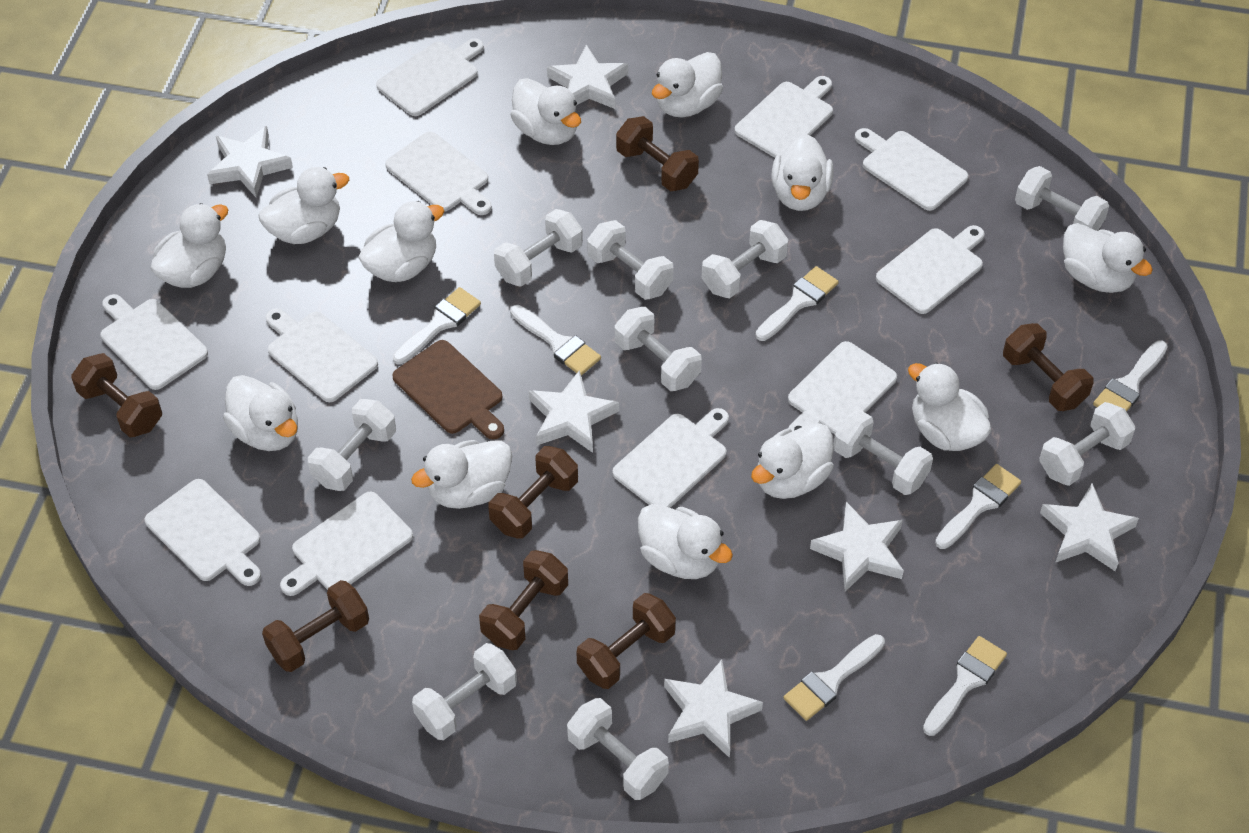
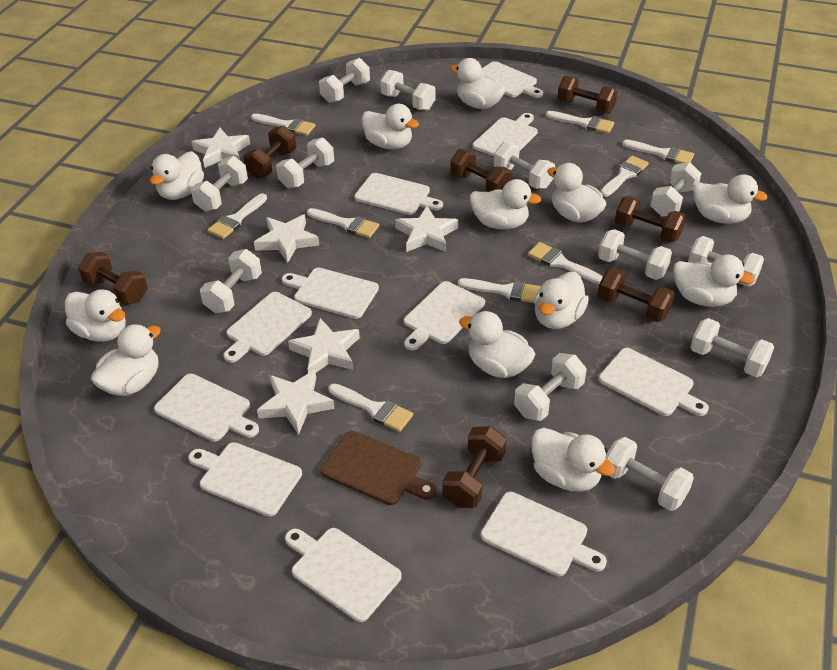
white brush: [393,287,481,364] [510,305,601,376] [756,266,839,341] [783,634,885,721] [923,636,1007,736] [935,464,1021,549] [1093,340,1168,412] = 7 -> [207,193,267,239] [251,114,316,136] [307,208,379,238] [328,384,413,432] [458,278,541,303] [528,242,603,284] [546,111,614,134] [600,156,649,197] [622,140,694,164] = 9
white dumbbell: [308,399,396,491] [412,643,517,740] [494,209,583,286] [567,698,669,800] [587,220,674,300] [615,307,702,391] [702,220,788,298] [833,410,933,495] [1015,166,1109,231] [1039,402,1135,486] = 10 -> [191,156,248,212] [200,249,262,313] [276,137,334,188] [319,58,370,103] [380,70,436,111] [494,142,555,189] [514,353,587,421] [598,229,672,280] [606,437,694,511] [650,162,701,217] [688,236,764,287] [690,318,774,377] = 12
white star: [207,126,293,198] [529,370,619,453] [547,45,628,109] [664,660,763,758] [810,502,904,592] [1040,483,1139,571] = 6 -> [192,128,250,168] [254,214,319,263] [257,370,335,435] [288,318,360,373] [395,206,458,252] = 5

